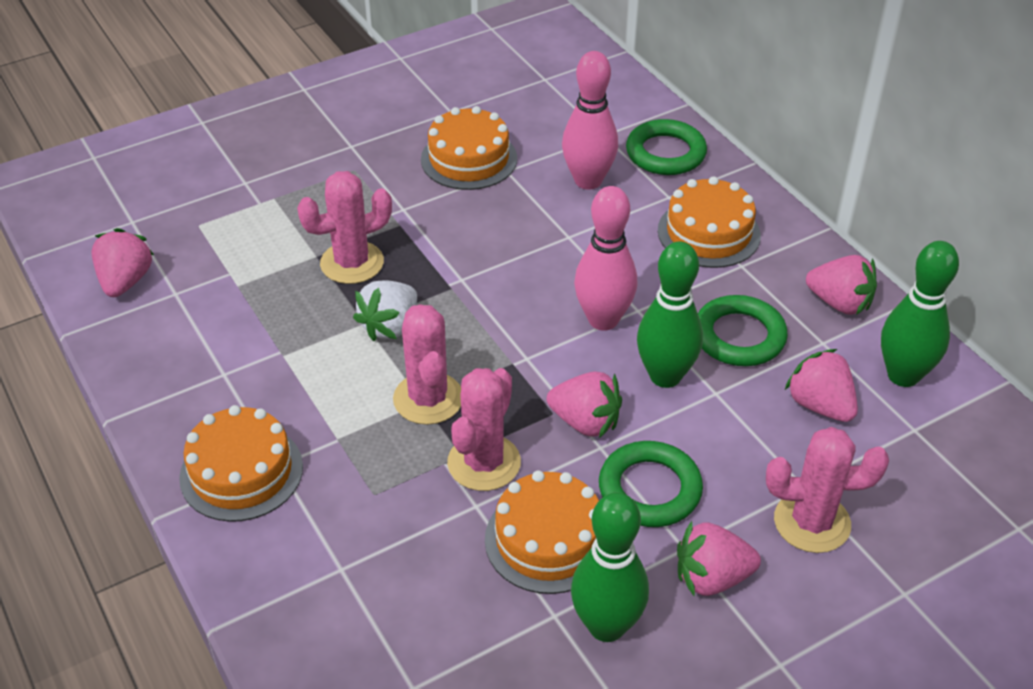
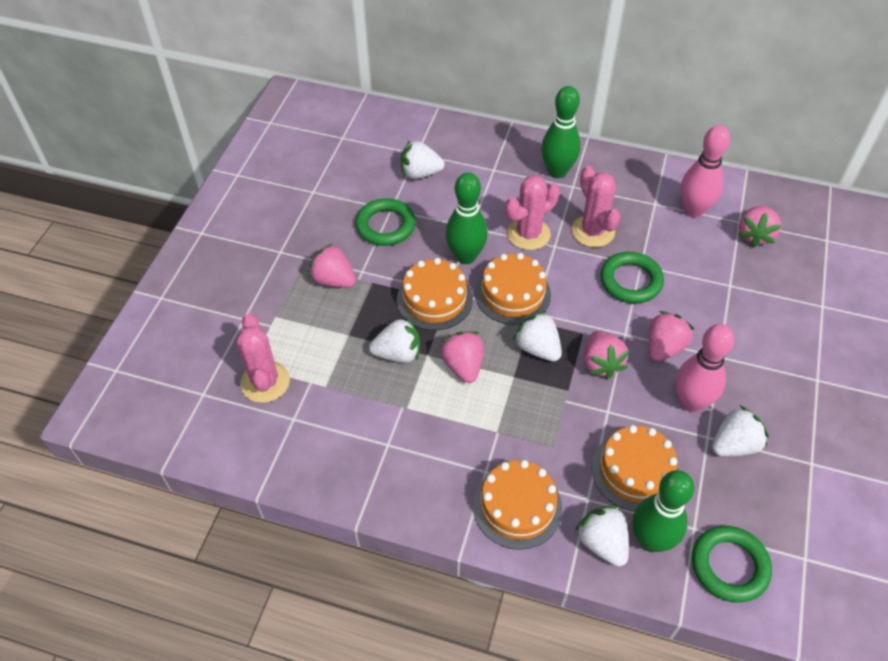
pink cactus: [297,171,392,284] [393,304,461,425] [447,368,521,491] [766,427,889,553] = 4 -> [237,314,290,403] [505,175,560,250] [571,166,620,247] = 3
white strawberry: [353,280,417,342] = 1 -> [369,317,420,363] [401,140,445,179] [513,311,562,361] [575,505,629,567] [712,406,769,456] = 5

